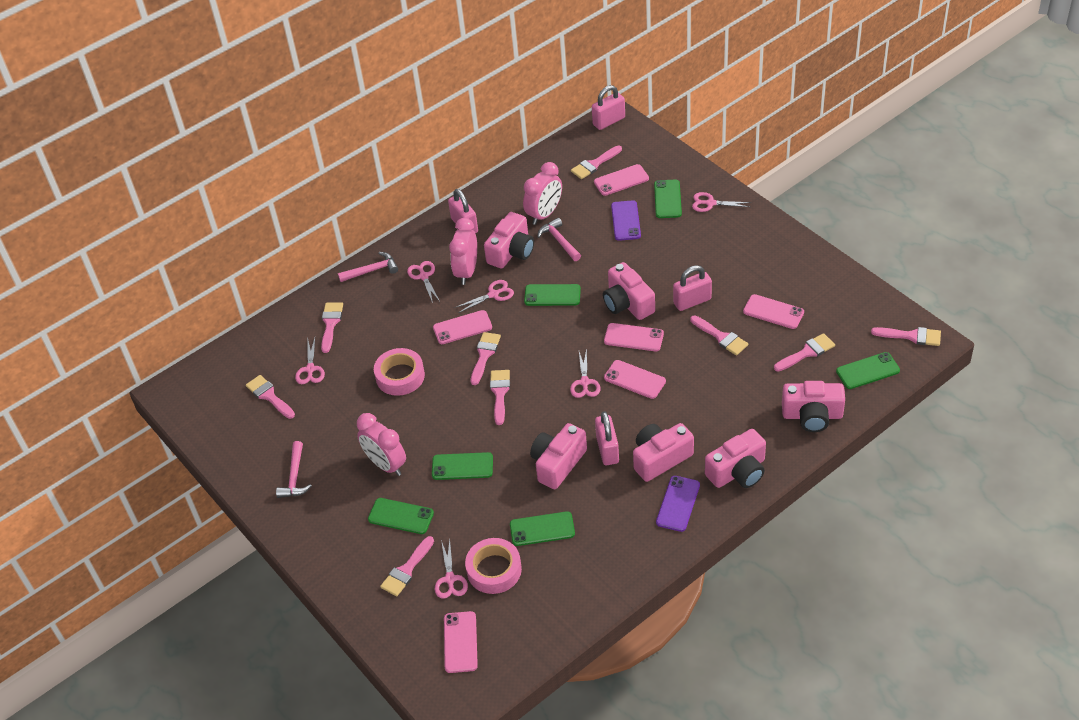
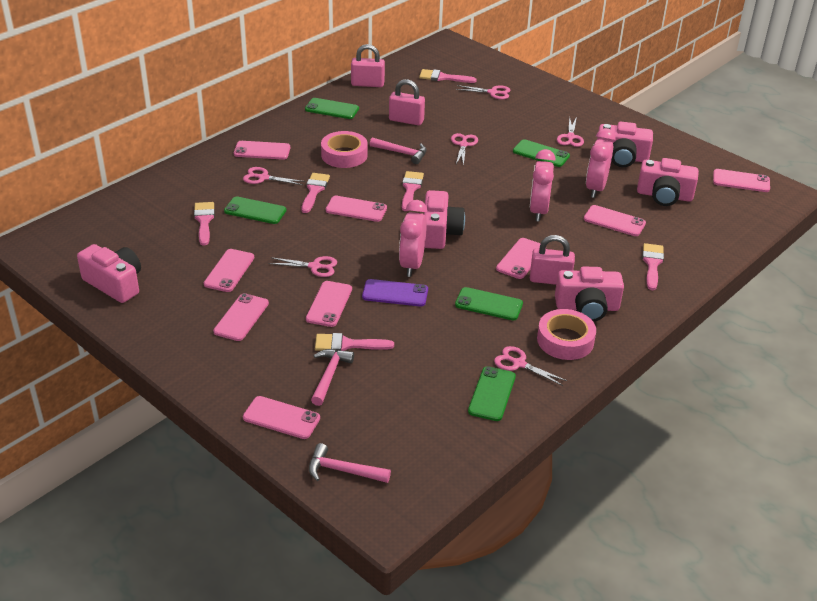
green phone: [368,498,434,534] [432,452,493,480] [510,511,575,546] [524,284,581,306] [654,180,682,218] [836,352,900,389] = 6 -> [224,197,287,224] [305,98,359,119] [455,287,523,320] [468,366,516,421] [513,139,570,167] = 5
pink brush: [246,375,295,419] [321,303,343,353] [380,536,434,596] [470,332,501,385] [490,370,510,425] [571,146,622,179] [690,315,748,355] [774,333,835,372] [871,327,941,346] = 9 -> [194,202,215,246] [302,173,330,213] [315,333,394,351] [402,171,424,211] [419,69,477,83] [642,243,664,290] = 6
pink camera: [484,212,534,269] [530,423,587,489] [603,262,655,320] [633,423,694,482] [705,429,766,488] [782,381,845,432] = 6 -> [77,244,141,303] [424,190,465,249] [555,266,624,322] [597,122,653,167] [637,158,699,206] = 5
pink padlock: [448,189,478,234] [592,85,625,130] [595,411,619,465] [673,265,712,311] = 4 -> [351,44,385,87] [389,79,425,125] [530,235,575,285] = 3
pink phone: [433,310,492,344] [444,611,478,673] [594,164,649,196] [604,323,664,351] [604,360,666,399] [743,294,804,329] = 6 -> [204,249,254,292] [213,293,269,341] [234,141,290,160] [243,396,320,439] [306,281,352,327] [326,196,387,222] [496,238,541,279] [584,205,646,236] [713,169,770,192] = 9
purple phone: [611,200,641,241] [656,476,700,532] = 2 -> [362,279,428,307] = 1

